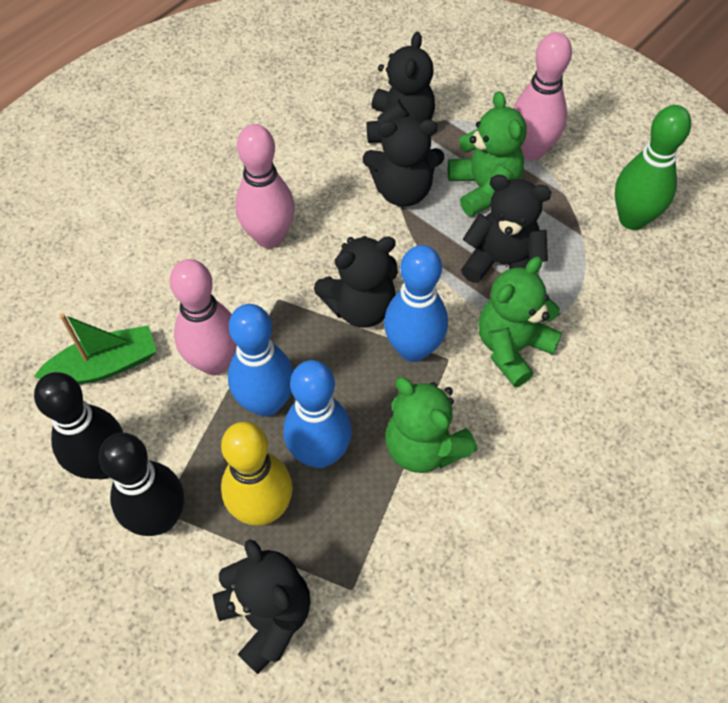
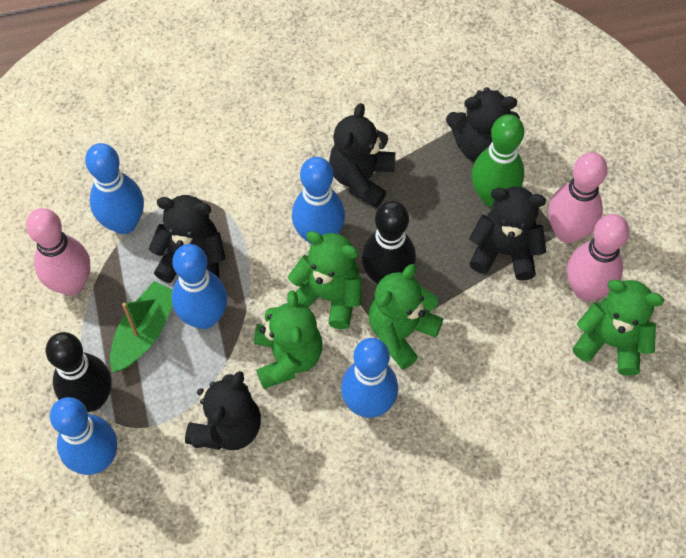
blue bowling pin: [228,304,293,417] [283,360,352,468] [384,245,448,362] = 3 -> [50,397,117,475] [85,143,144,234] [172,244,227,329] [292,157,345,244] [341,338,398,418] = 5
green teddy bear: [385,377,477,473] [448,91,526,217] [478,257,562,387] = 3 -> [254,290,322,389] [288,231,361,329] [368,264,443,370] [573,280,664,376] = 4
yellow bowling pin: [221,422,293,526] = 1 -> none = 0

